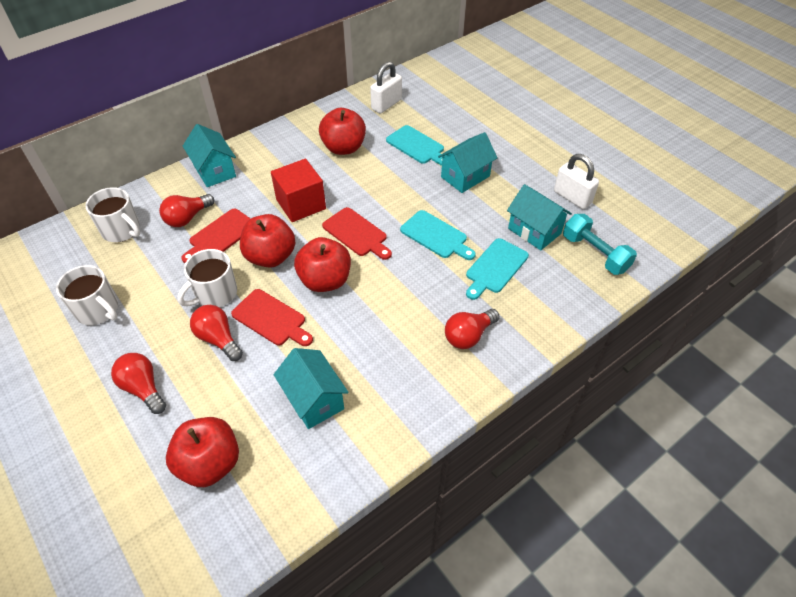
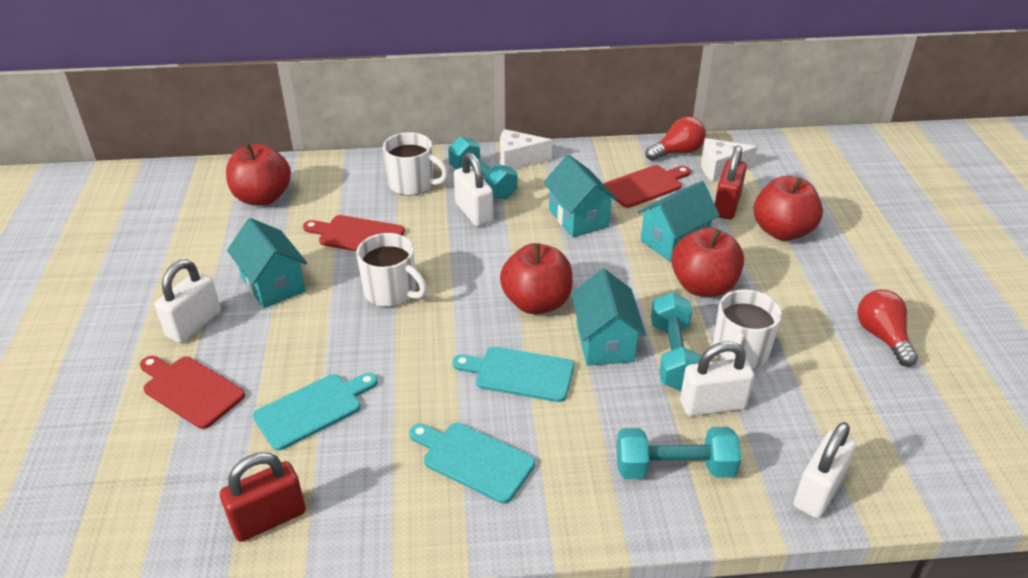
red cube: [271,159,326,222] = 1 -> none = 0
red light bulb: [111,353,166,414] [159,194,214,227] [190,305,243,361] [445,309,499,349] = 4 -> [645,116,706,161] [857,289,918,367] = 2
red padlock: none = 0 -> [220,453,306,542] [715,146,747,220] = 2
turquoise dumbbell: [563,214,637,275] = 1 -> [448,137,517,200] [616,427,741,479] [651,292,702,391] = 3
white cheese: none = 0 -> [500,129,552,170] [701,138,758,182] = 2
white padlock: [370,62,402,113] [554,154,599,209] = 2 -> [155,260,221,343] [454,152,493,226] [680,342,754,416] [794,422,856,518] = 4

